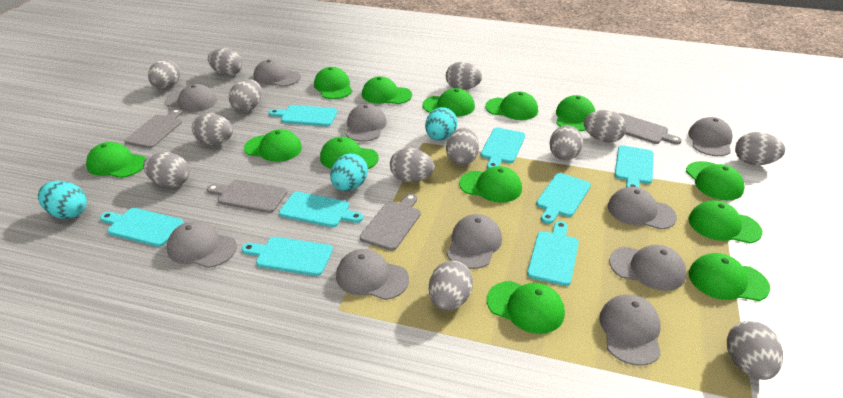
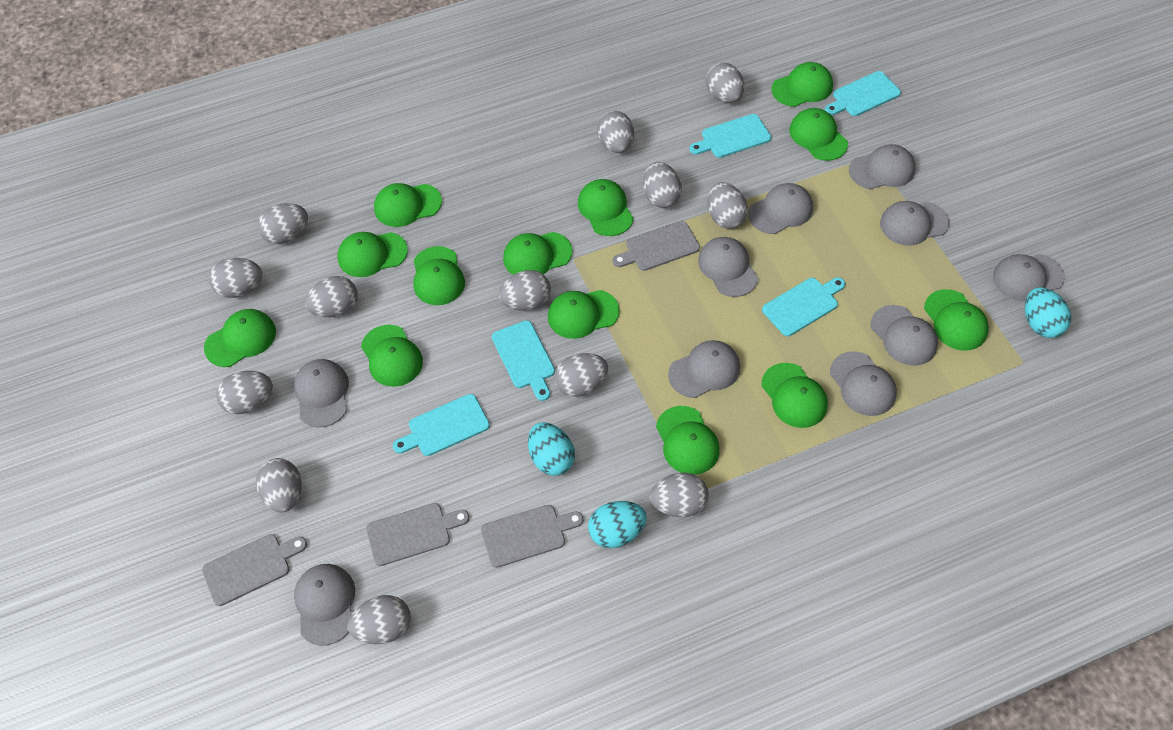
turquoise cutting board: [100,208,184,247] [242,237,333,276] [269,105,337,126] [279,192,363,227] [480,128,525,169] [527,221,579,286] [536,173,591,224] [615,145,654,188] = 8 -> [393,394,490,456] [492,320,555,401] [689,114,771,158] [762,277,845,336] [825,71,901,116] = 5

